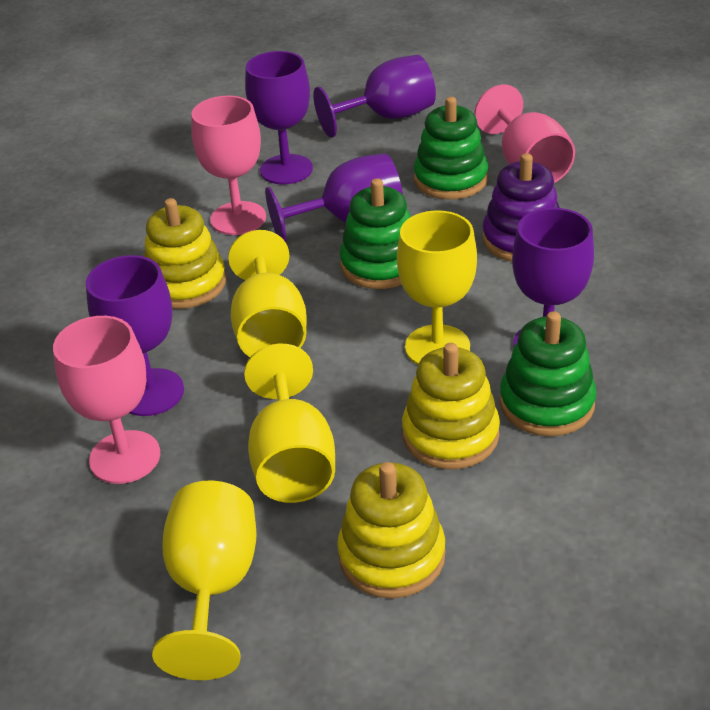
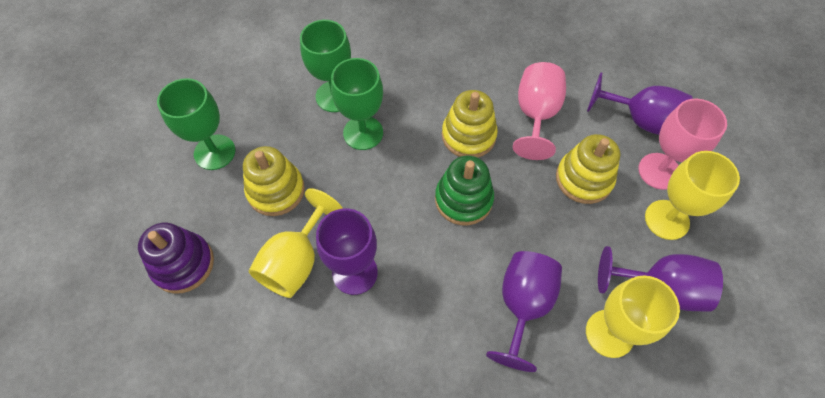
green goblet: none = 0 -> [157,78,235,170] [300,20,351,112] [331,58,383,150] = 3
green stacking toy: [340,178,411,289] [414,97,488,199] [499,311,597,436] = 3 -> [435,155,494,225] = 1
pink goblet: [53,316,160,484] [191,96,266,235] [475,84,575,183] = 3 -> [513,62,566,160] [638,99,727,190] = 2
purple goblet: [86,255,184,416] [245,51,313,184] [265,153,403,242] [313,55,436,138] [512,208,594,347] = 5 -> [316,208,378,295] [486,251,562,372] [587,72,693,135] [598,246,723,312] = 4
yellow goblet: [152,480,257,680] [228,230,307,357] [244,343,335,503] [397,211,477,365] = 4 -> [249,188,343,298] [586,275,680,358] [645,151,740,240] = 3

